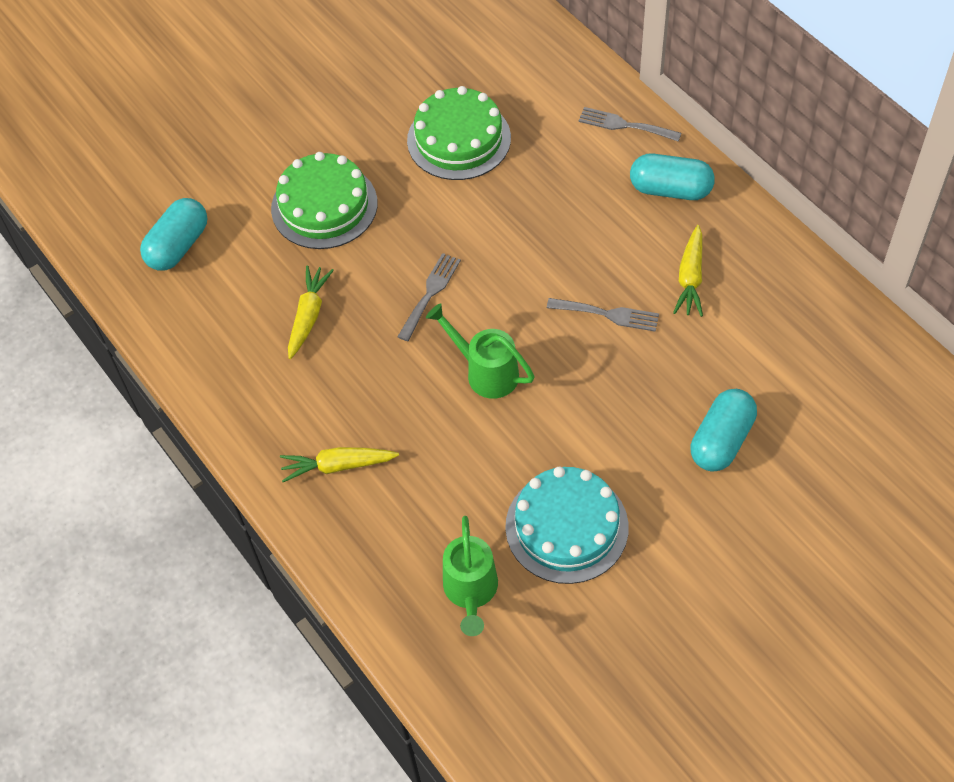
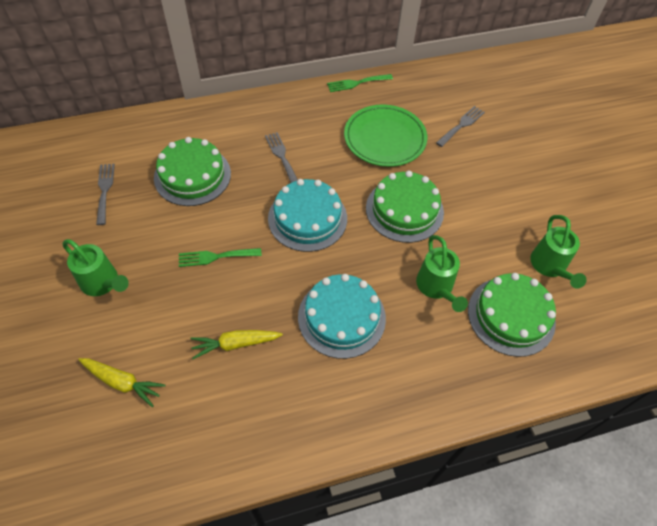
green cake: [271,152,378,249] [407,86,511,180] = 2 -> [154,137,231,206] [366,171,444,243] [468,273,556,357] = 3
green fork: none = 0 -> [179,248,262,267] [327,74,393,92] = 2
green plate: none = 0 -> [344,105,427,167] = 1
green watering can: [426,303,534,399] [443,516,498,636] = 2 -> [63,239,129,296] [416,235,468,312] [530,215,587,289] = 3
turquoise cake: [505,467,629,584] = 1 -> [268,179,347,252] [298,274,386,359] = 2
turquoise capsule: [140,198,207,271] [630,154,715,200] [690,389,757,472] = 3 -> none = 0
yellow carrot: [280,447,399,482] [288,265,334,359] [673,225,703,317] = 3 -> [78,358,166,407] [190,330,283,359] = 2

